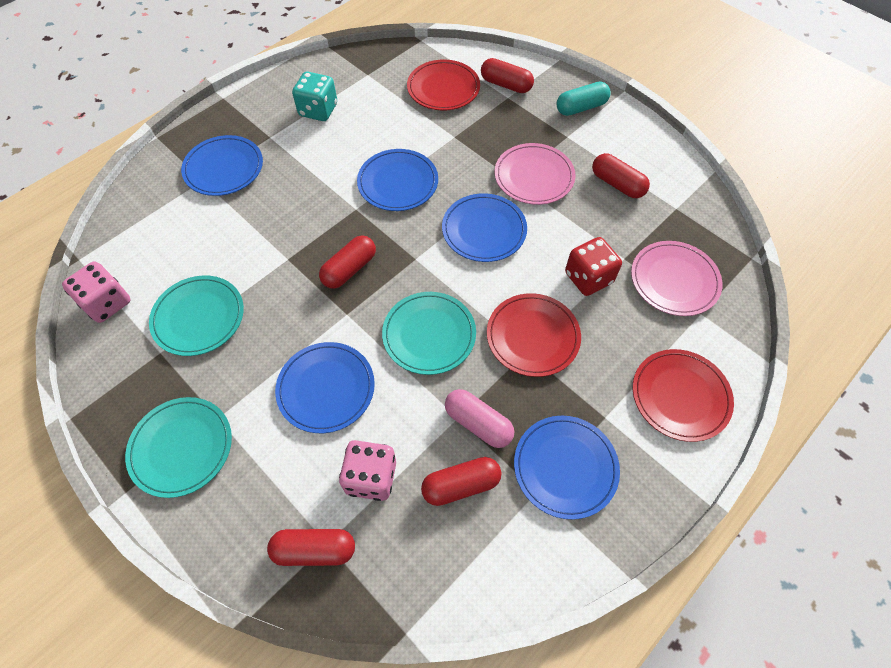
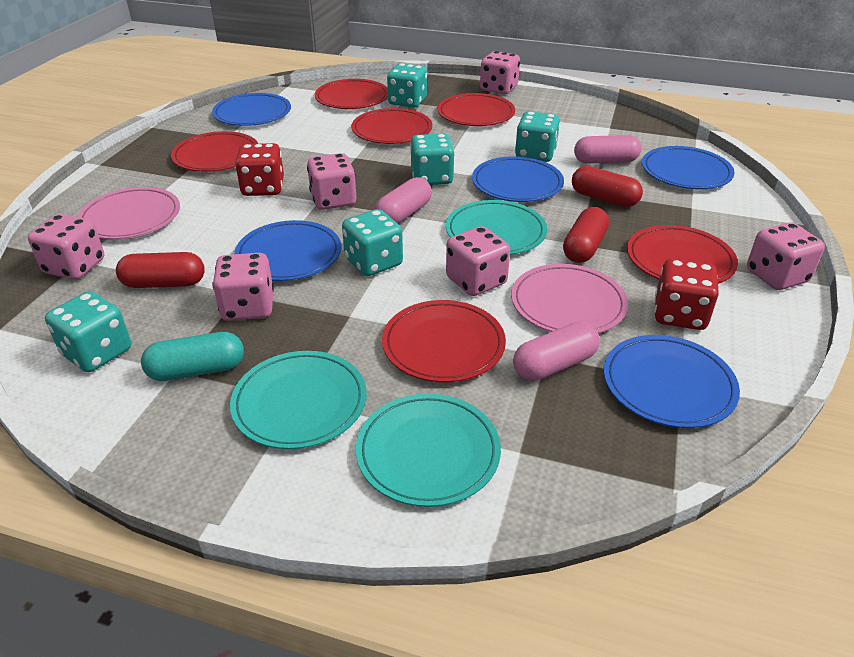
pink capsule: [445,389,514,448] = 1 -> [375,177,432,224] [513,322,600,381] [574,135,642,164] = 3
pink dice: [62,261,131,323] [339,440,396,501] = 2 -> [28,214,104,279] [213,253,274,321] [307,153,357,210] [446,226,510,296] [480,51,520,94] [747,222,825,290] = 6
red capsule: [267,529,355,566] [319,235,376,289] [421,457,501,506] [481,58,534,93] [592,153,650,198] = 5 -> [116,252,205,288] [563,207,609,263] [572,166,643,207] = 3
red dice: [565,237,622,296] = 1 -> [235,143,284,196] [654,259,719,330] = 2
red plate: [407,60,480,110] [487,293,581,377] [633,349,734,442] = 3 -> [171,131,258,172] [315,79,388,109] [351,108,432,144] [382,300,506,382] [438,93,515,126] [627,225,738,284] = 6
turquoise dice: [292,72,337,121] = 1 -> [45,291,131,372] [342,209,403,276] [387,63,427,108] [410,134,455,185] [515,111,560,162] = 5

